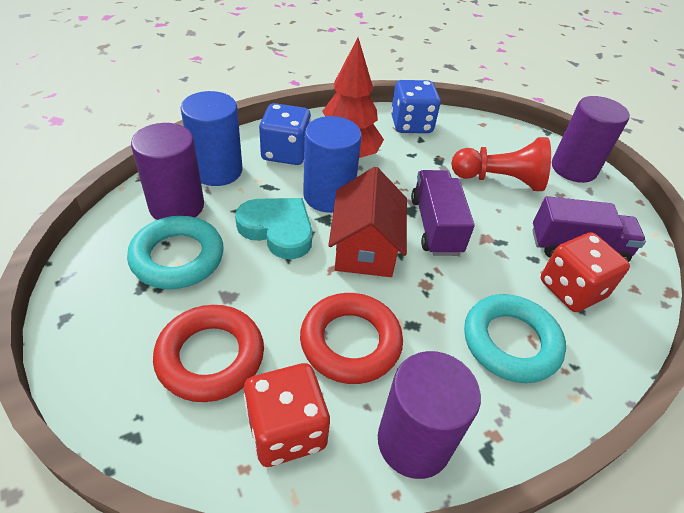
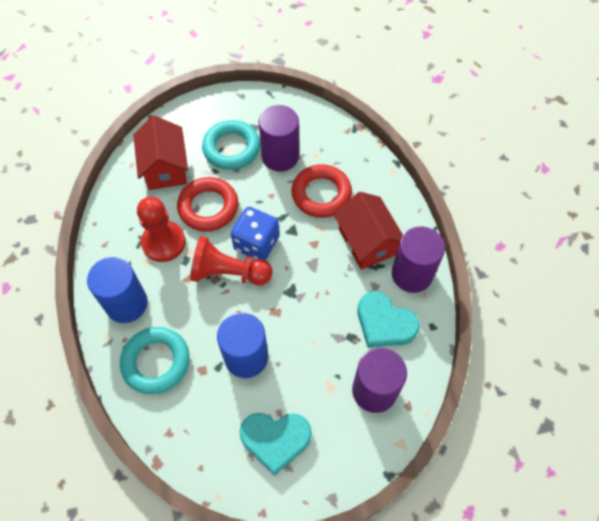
blue dice: [259,103,311,165] [391,80,441,133] = 2 -> [231,207,279,260] = 1
purple truck: [411,170,475,256] [532,196,646,262] = 2 -> none = 0
red dice: [244,363,330,467] [541,232,630,312] = 2 -> none = 0
red house: [328,167,407,277] = 1 -> [133,115,188,190] [334,192,403,270] = 2
red pawn: [451,137,551,191] = 1 -> [137,197,186,262] [190,236,272,285] = 2
red tree: [322,38,384,158] = 1 -> none = 0
turquoise heart: [235,198,312,259] = 1 -> [239,413,312,476] [358,291,420,348] = 2

